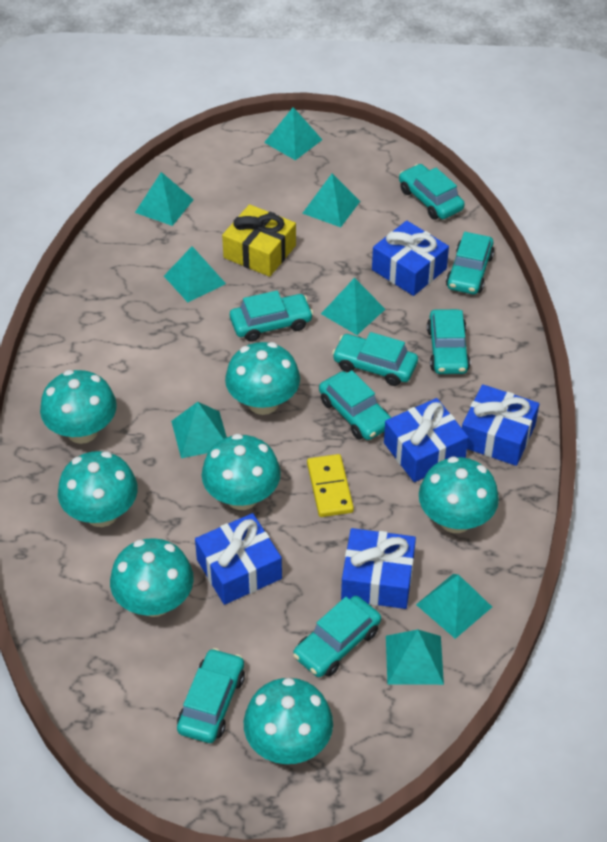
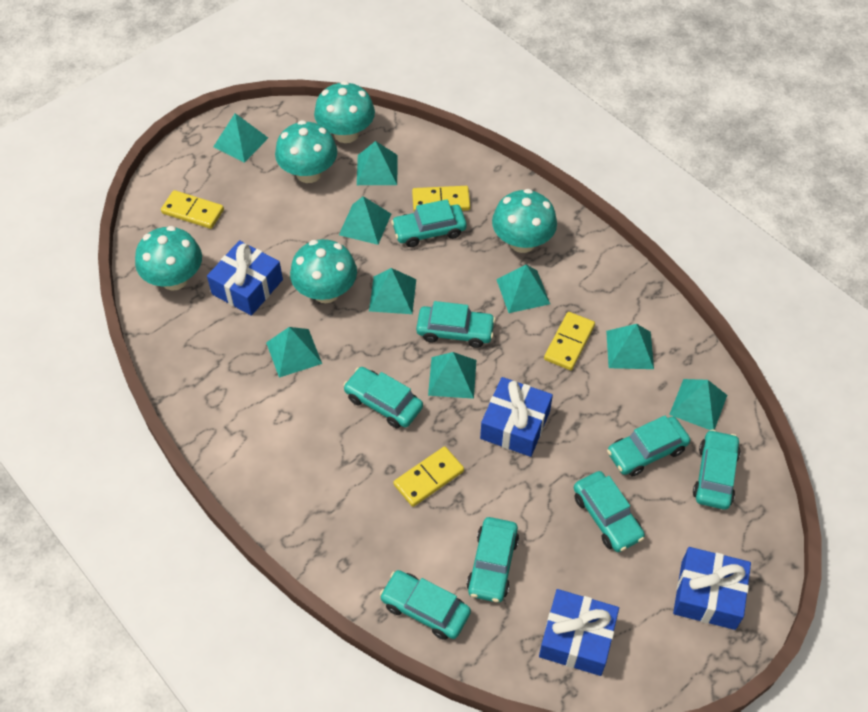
blue gift: [195,513,282,605] [341,528,416,609] [372,221,449,296] [384,398,468,482] [462,384,539,466] = 5 -> [207,240,283,316] [480,377,553,457] [539,589,619,676] [673,547,751,630] = 4
turquoise mushroom: [40,370,117,444] [58,451,138,527] [110,538,194,617] [202,434,281,510] [225,342,300,415] [244,678,333,764] [419,457,499,533] = 7 -> [135,226,202,291] [275,120,337,183] [290,239,357,303] [314,81,375,143] [492,189,557,253] = 5
turquoise pyramid: [135,172,194,226] [164,246,226,302] [171,402,227,458] [264,107,322,160] [302,174,360,227] [321,278,385,335] [386,630,444,685] [416,574,492,639] = 8 -> [213,113,268,163] [266,327,322,378] [339,196,391,245] [357,141,398,185] [369,268,416,314] [428,352,476,399] [496,265,550,313] [606,324,654,369] [669,379,727,430] = 9
yellow domino: [307,454,354,517] = 1 -> [161,190,224,229] [393,446,464,507] [412,186,470,211] [544,312,595,370] = 4
yellow gift: [222,204,296,277] = 1 -> none = 0

